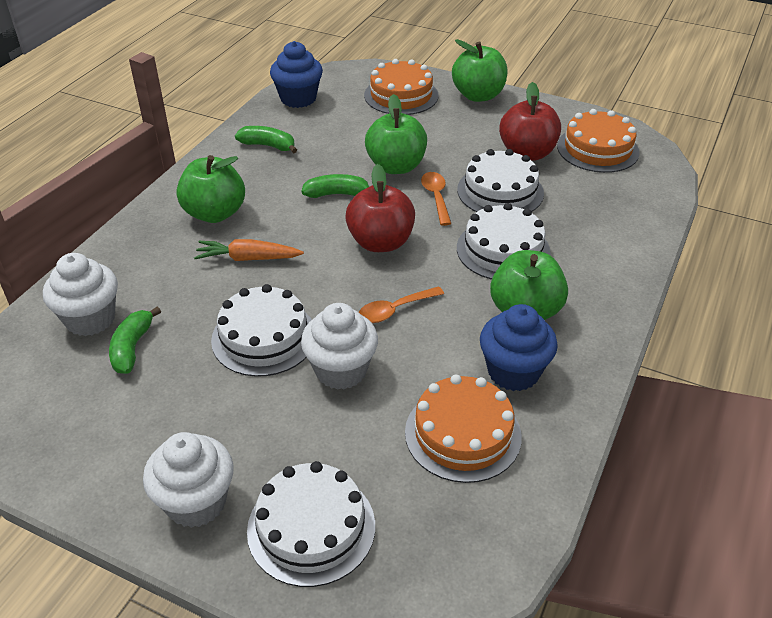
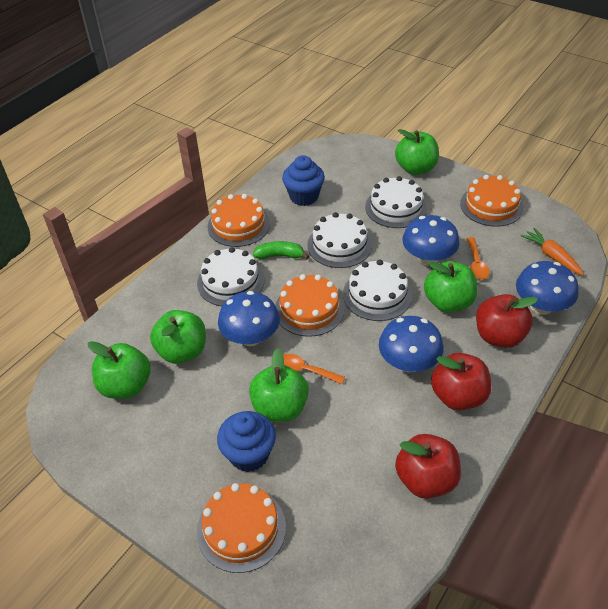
blue mushroom: none = 0 -> [218,291,280,346] [379,316,444,372] [402,215,460,266] [516,261,579,315] = 4
green apple: [176,155,245,223] [365,94,427,174] [452,39,508,102] [490,250,568,320] = 4 -> [88,341,151,399] [150,310,206,364] [249,349,309,422] [395,129,439,175] [424,261,477,312] = 5
green banana: [109,306,161,374] [235,126,297,153] [302,174,369,198] = 3 -> [253,241,309,259] = 1
orange cake: [364,59,439,115] [405,375,522,483] [557,109,640,173] = 3 -> [197,483,286,573] [208,194,270,247] [275,274,345,337] [460,175,523,227] = 4
red apple: [345,164,415,252] [499,82,561,161] = 2 -> [395,434,461,499] [431,353,491,411] [476,294,538,348] = 3
white cupcake: [43,253,118,336] [143,432,234,528] [301,303,378,390] = 3 -> none = 0

